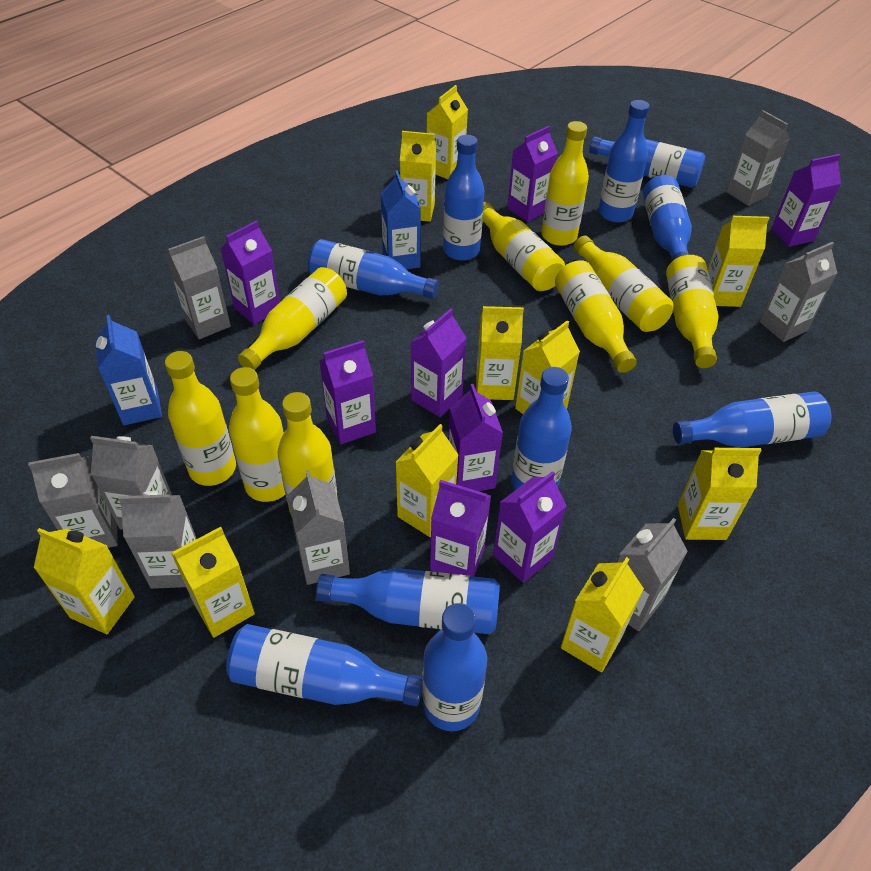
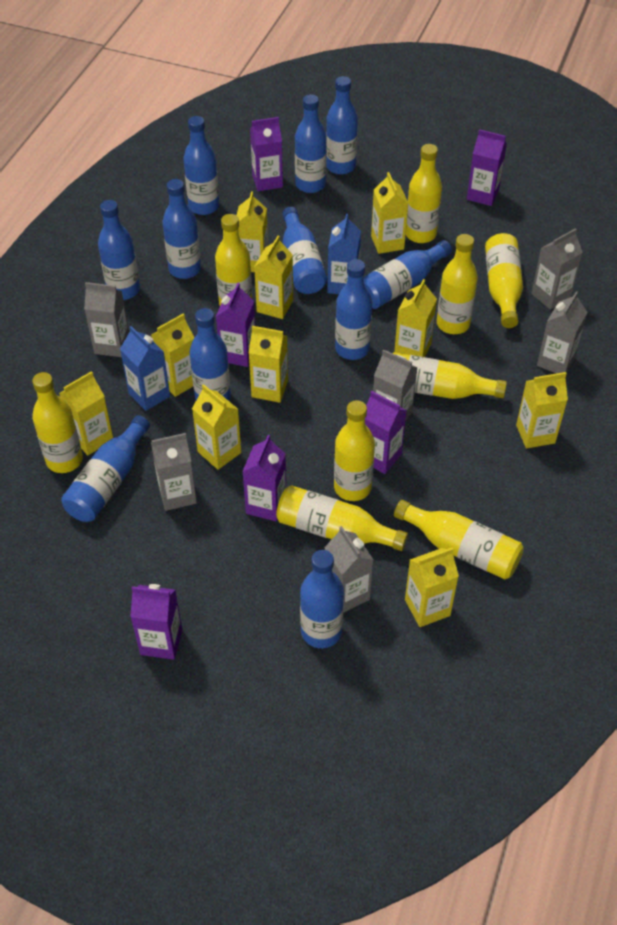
blue bottle: [226,624,423,706] [308,239,439,299] [316,568,500,634] [422,603,487,731] [443,135,484,261] [511,367,572,490] [589,136,705,188] [598,100,649,223] [643,175,692,262] [673,391,831,447] = 10 -> [61,415,150,522] [98,200,140,300] [162,179,201,279] [183,116,219,215] [190,308,231,401] [282,207,327,294] [295,94,327,193] [300,550,344,648] [326,76,358,175] [335,259,373,360] [364,240,452,309] = 11
grey carton: [28,453,118,548] [90,436,172,530] [118,491,197,589] [167,236,231,339] [287,470,350,585] [617,518,688,631] [726,110,789,206] [759,242,837,342] = 8 -> [84,282,129,357] [151,433,197,511] [324,526,374,613] [373,349,418,421] [531,228,583,310] [537,291,588,374] = 6
purple carton: [221,221,280,325] [319,340,376,444] [411,308,467,417] [430,480,491,576] [448,384,503,491] [493,471,566,583] [507,126,558,222] [771,154,841,247] = 8 -> [130,584,182,660] [216,283,255,367] [242,435,286,521] [250,117,283,191] [365,391,407,474] [467,129,507,206] = 6

